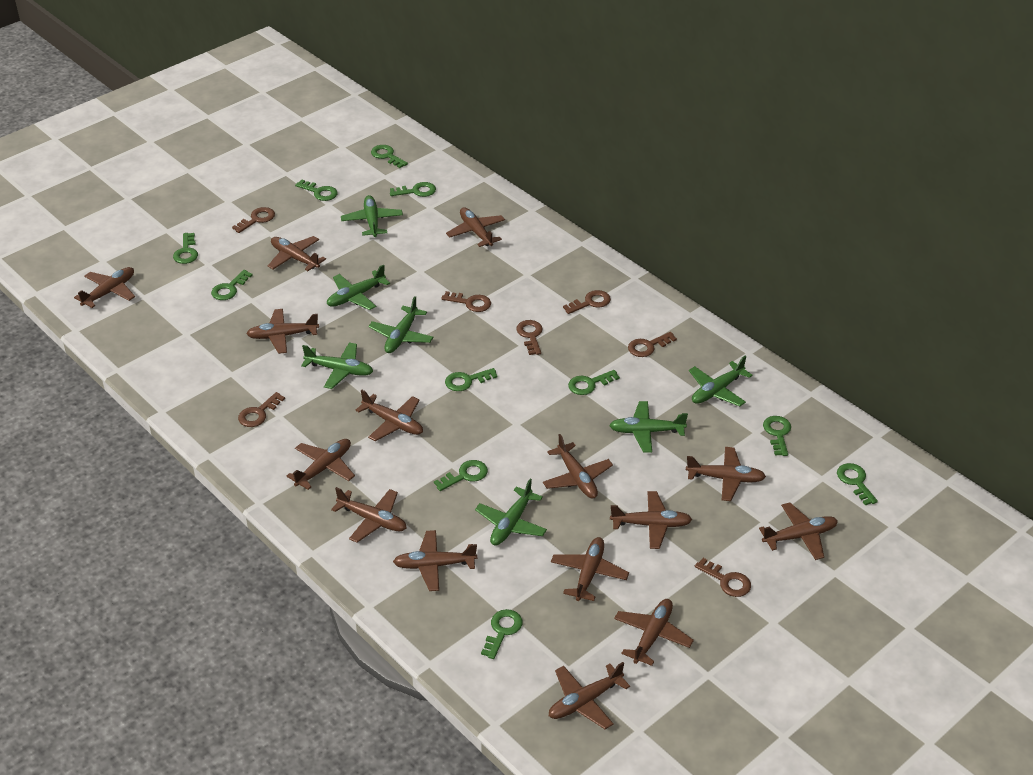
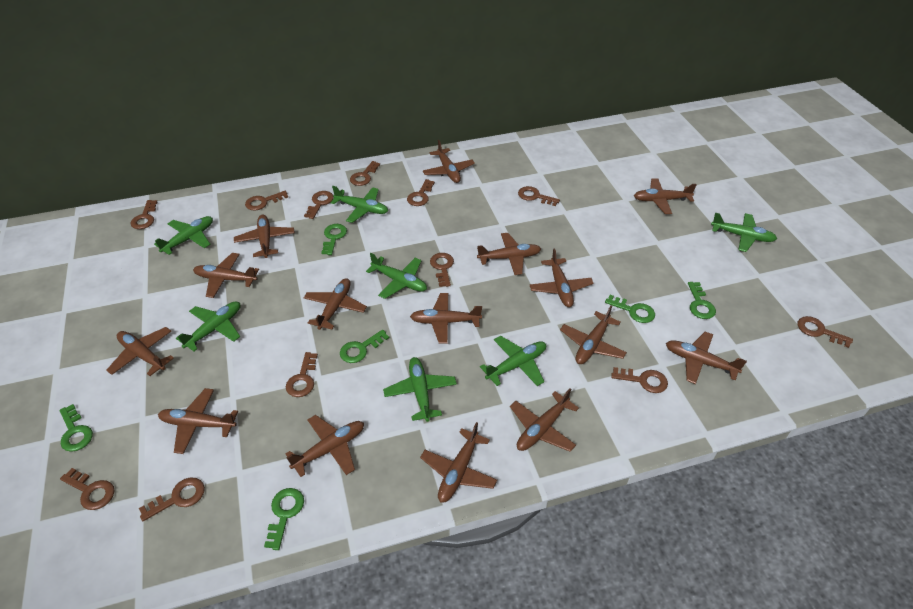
brown key: [232,207,275,233] [238,392,285,427] [441,291,491,312] [516,320,543,355] [563,290,611,314] [628,332,677,357] [695,558,751,597] = 7 -> [60,468,115,510] [131,200,158,229] [139,477,205,521] [245,191,288,210] [286,352,318,397] [304,191,334,219] [350,161,380,186] [407,179,435,206] [430,253,454,287] [518,186,560,206] [611,367,668,393] [798,316,853,348] = 12
green key: [173,233,198,264] [211,270,252,300] [295,180,338,201] [371,145,408,168] [390,182,436,197] [434,460,488,491] [445,368,498,391] [481,609,523,659] [568,370,620,395] [763,416,791,456] [837,463,878,505] = 11 -> [59,404,93,452] [264,488,304,550] [321,224,347,255] [340,329,389,363] [605,295,655,323] [688,282,716,319] = 6

